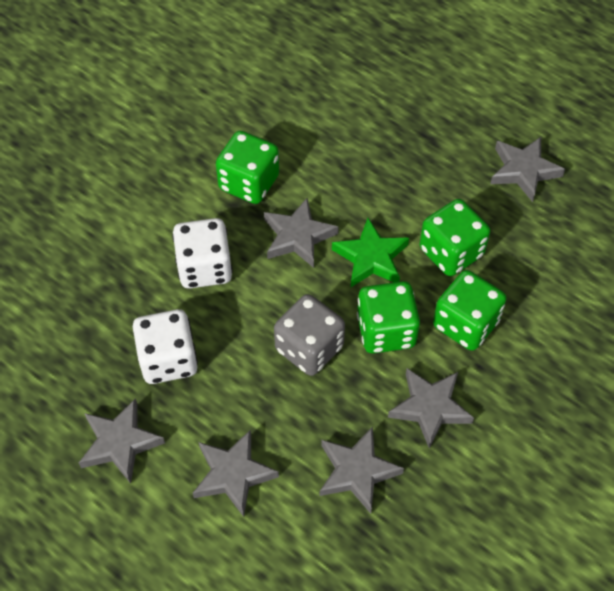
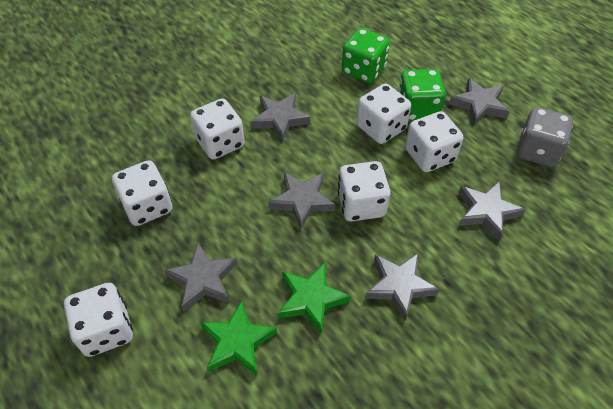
green dice: [216,131,279,204] [357,281,420,354] [420,199,490,276] [433,270,506,351] = 4 -> [342,28,390,83] [398,69,446,121] = 2
green star: [332,218,409,287] = 1 -> [200,301,277,375] [278,263,350,334] = 2
white dice: [133,309,198,384] [172,218,233,289] = 2 -> [64,283,133,357] [112,160,172,226] [190,99,245,160] [337,161,391,222] [356,84,411,144] [405,111,463,172] = 6

